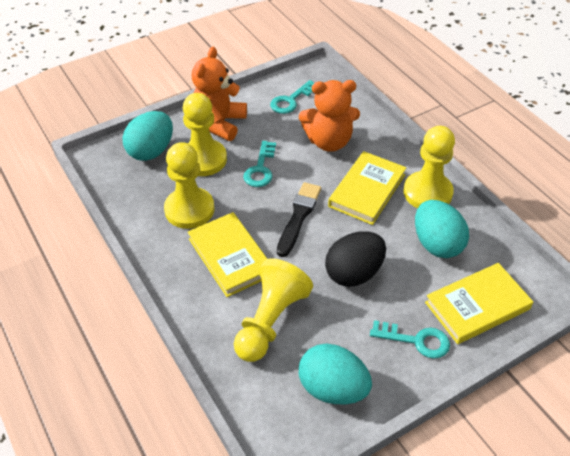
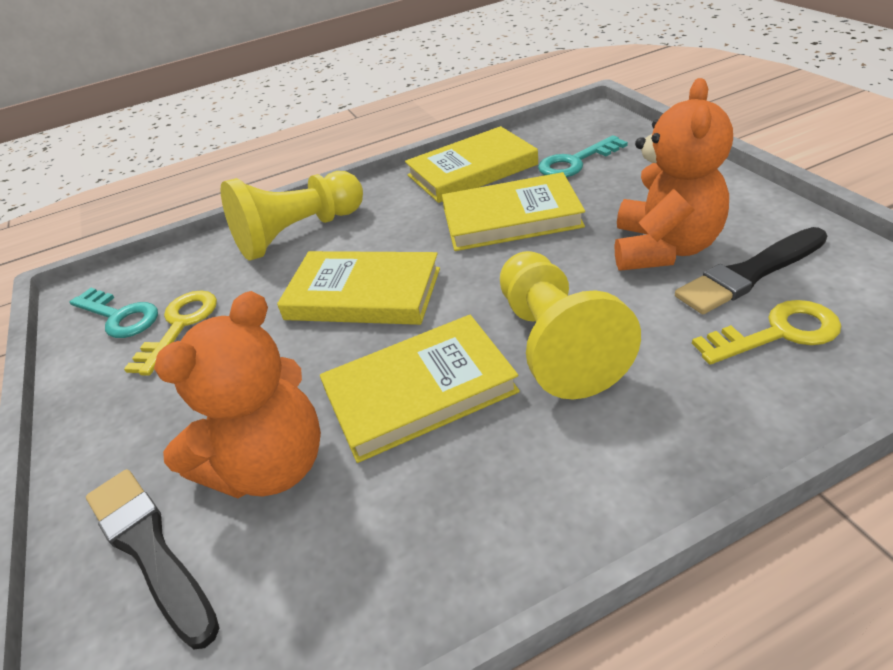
black brush: [277,182,321,257] = 1 -> [86,469,220,649] [675,227,827,314] = 2
black egg: [325,231,386,287] = 1 -> none = 0
turquoise egg: [122,111,173,161] [299,344,372,404] [415,200,469,258] = 3 -> none = 0
turquoise key: [243,141,276,187] [270,80,314,114] [370,320,450,359] = 3 -> [69,288,158,338] [538,135,628,177] = 2
yellow book: [188,212,267,297] [328,151,406,225] [425,263,533,344] = 3 -> [277,251,440,325] [320,315,520,463] [405,126,538,203] [442,172,585,251] = 4
yellow key: none = 0 -> [124,290,217,376] [692,300,841,365] = 2
yellow pawn: [164,142,215,229] [183,93,227,176] [234,258,313,362] [403,126,455,208] = 4 -> [220,171,363,260] [500,251,641,399] = 2

